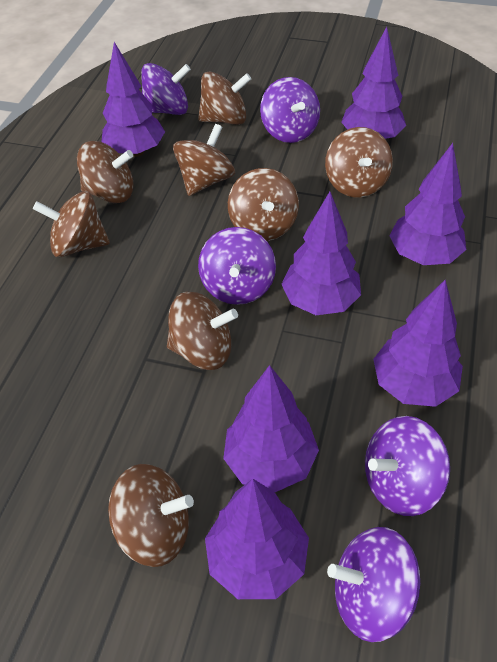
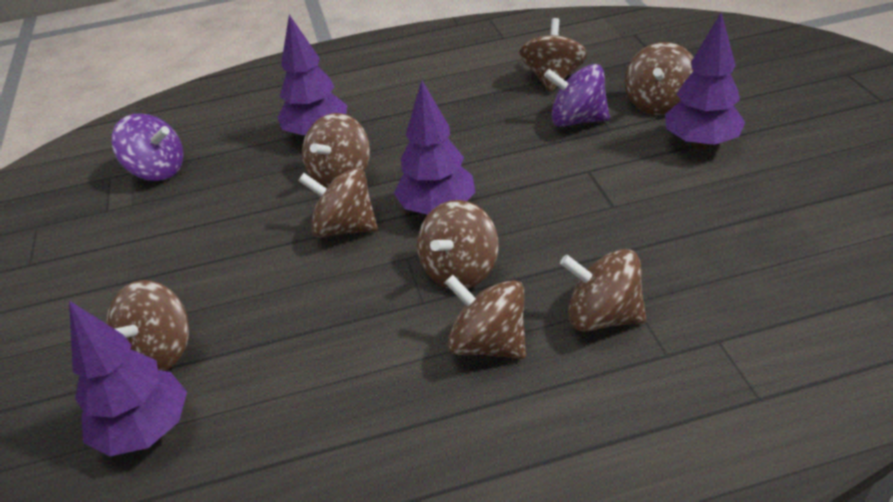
purple spinning top: [141,63,191,115] [198,227,276,305] [260,77,320,143] [327,527,420,642] [365,416,450,516] = 5 -> [111,113,183,181] [544,64,610,127] = 2
purple tree: [101,42,165,157] [205,479,309,599] [223,365,319,492] [282,192,361,315] [341,27,406,139] [373,280,463,407] [390,143,466,265] = 7 -> [69,301,187,456] [277,15,347,135] [394,80,476,215] [665,12,746,149] = 4

